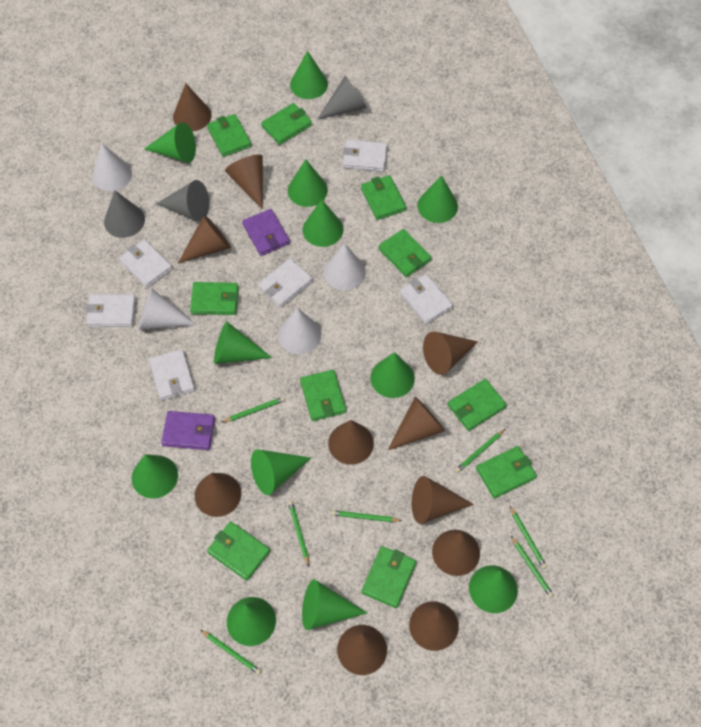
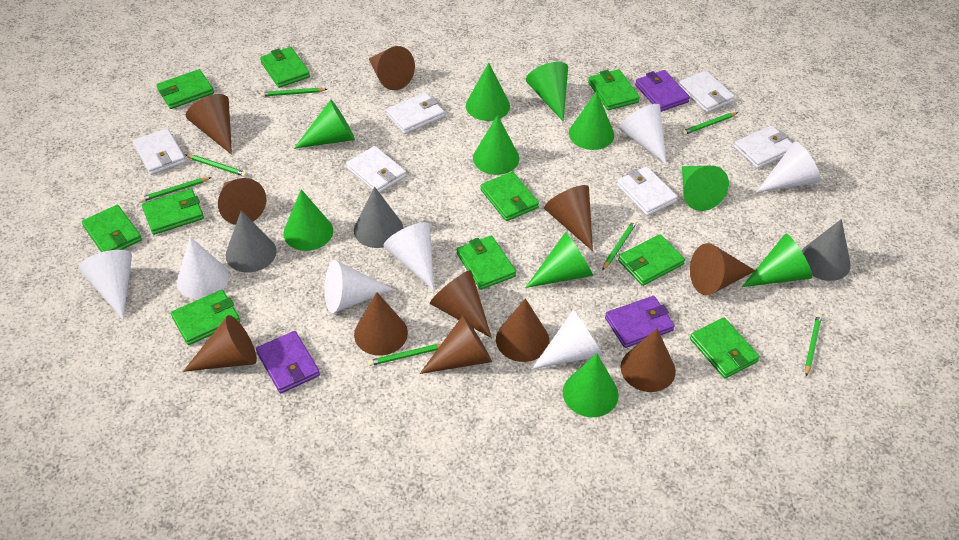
green cone: [132,454,178,499] [144,122,196,163] [214,322,272,364] [227,597,276,646] [251,449,311,495] [288,159,328,207] [290,51,328,99] [302,200,344,247] [302,579,367,630] [371,352,415,398] [417,175,458,223] [469,565,518,613] = 12 -> [283,189,333,251] [294,100,355,149] [466,63,510,121] [473,115,519,175] [525,232,593,288] [526,62,568,122] [563,353,619,417] [569,91,614,150] [682,166,729,211] [742,234,813,287] = 10
purple wallet: [161,411,215,450] [242,209,290,256] = 2 -> [256,331,320,393] [605,296,675,348] [635,70,690,112] = 3
white cone: [92,144,132,191] [138,288,196,329] [278,308,321,354] [324,243,366,290] = 4 -> [79,250,132,320] [177,237,229,300] [324,260,394,313] [383,222,434,290] [532,310,603,369] [619,104,667,165] [756,141,821,193] = 7

